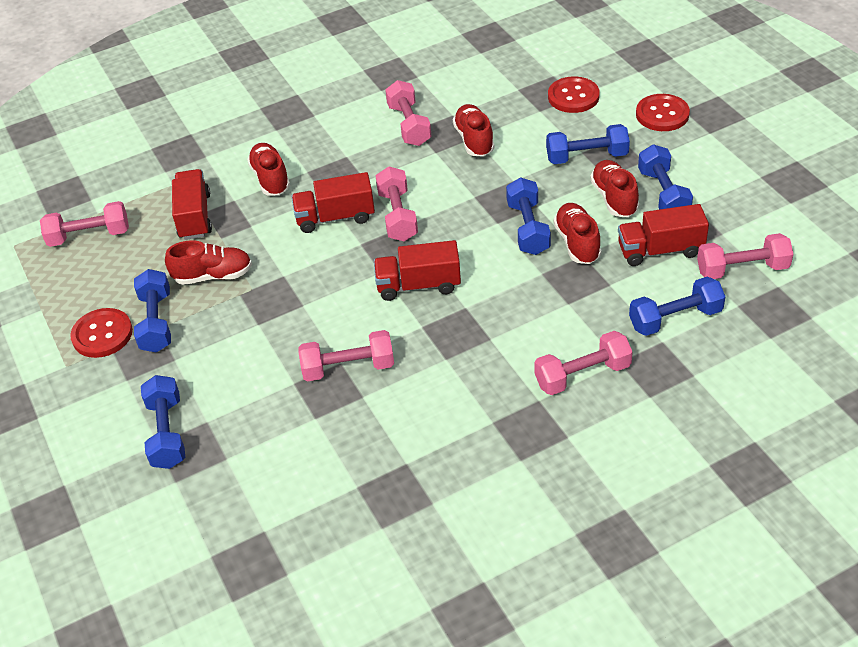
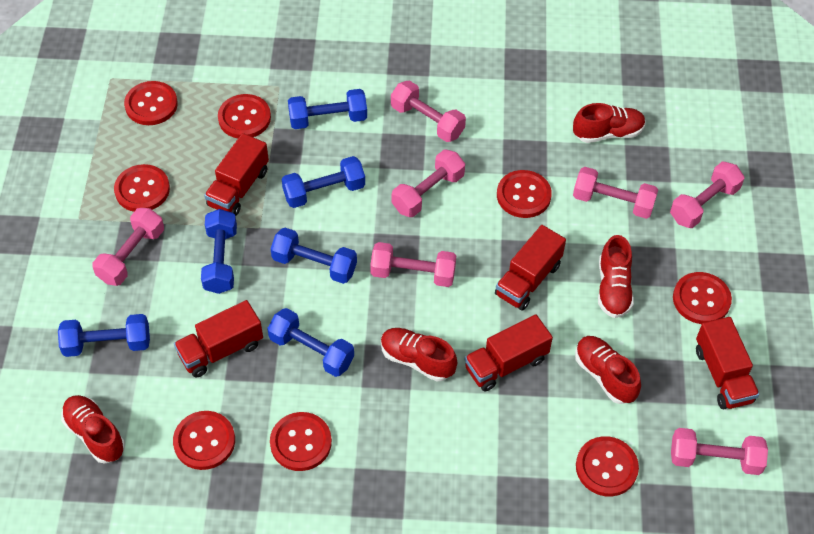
pink dumbbell: [40,201,129,247] [298,330,394,381] [375,167,418,241] [385,80,431,146] [534,331,633,395] [697,233,793,279] = 6 -> [92,208,164,286] [370,242,456,287] [391,80,466,142] [392,150,465,217] [573,167,658,219] [670,162,744,228] [671,428,768,475] = 7
red button: [70,308,133,358] [548,77,600,113] [636,94,690,131] = 3 -> [114,164,170,212] [124,81,178,125] [173,411,235,470] [218,94,271,138] [270,412,332,471] [497,170,552,218] [576,436,639,496] [673,272,732,324] = 8
red truck: [172,169,212,240] [291,172,375,233] [374,240,461,301] [618,204,709,266] = 4 -> [174,300,263,378] [204,133,269,216] [464,314,553,391] [495,225,566,311] [696,317,760,409] = 5

